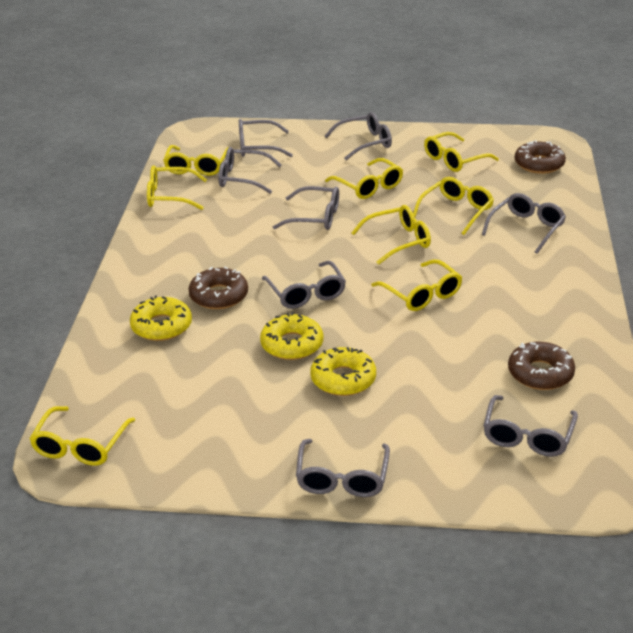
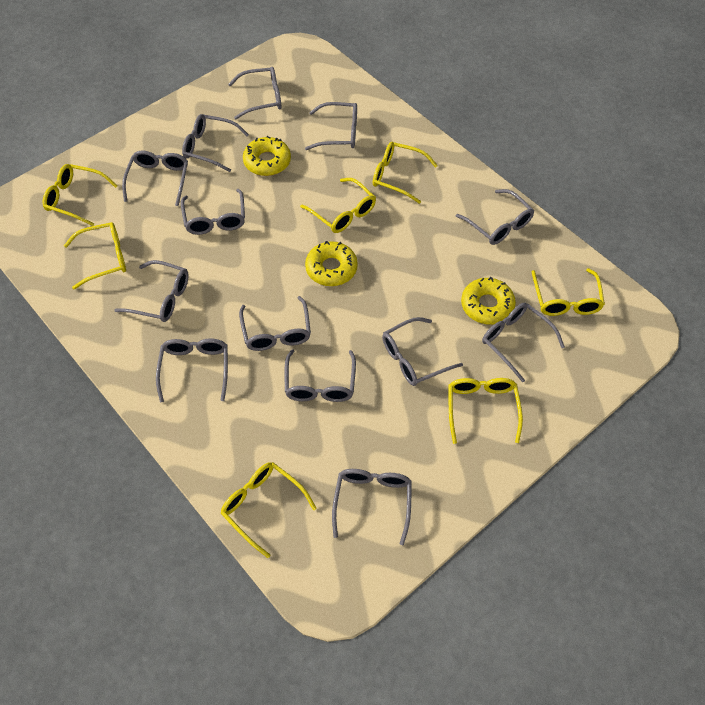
brown donut: [188,267,248,309] [508,342,575,390] [515,140,566,174] = 3 -> none = 0
grey glasses: [218,147,282,194] [239,119,293,157] [262,261,346,309] [273,186,339,230] [296,439,390,497] [325,112,392,160] [482,193,566,254] [483,395,578,457] = 8 -> [114,260,189,322] [122,151,188,206] [156,338,228,402] [181,189,245,235] [182,114,249,172] [228,67,281,119] [239,296,311,351] [285,349,356,402] [305,102,357,150] [332,469,412,545] [382,317,463,386] [456,189,534,245] [482,303,565,383] = 13
yellow glasses: [29,406,135,466] [147,165,207,210] [163,145,229,176] [325,158,403,199] [351,205,431,265] [371,259,462,311] [413,177,494,235] [424,132,499,172] = 8 -> [43,164,118,226] [64,222,126,289] [221,462,317,558] [300,178,376,233] [373,142,438,204] [448,378,523,444] [532,268,605,316] = 7

